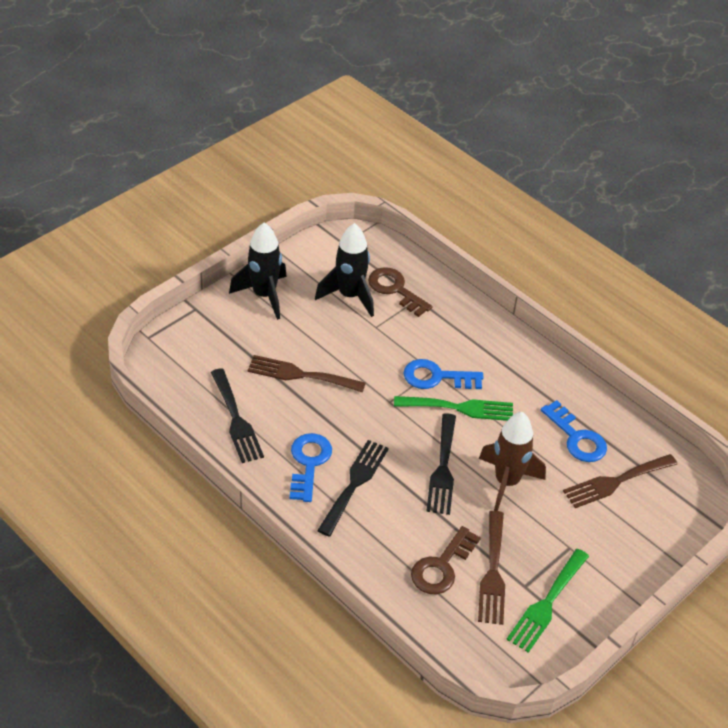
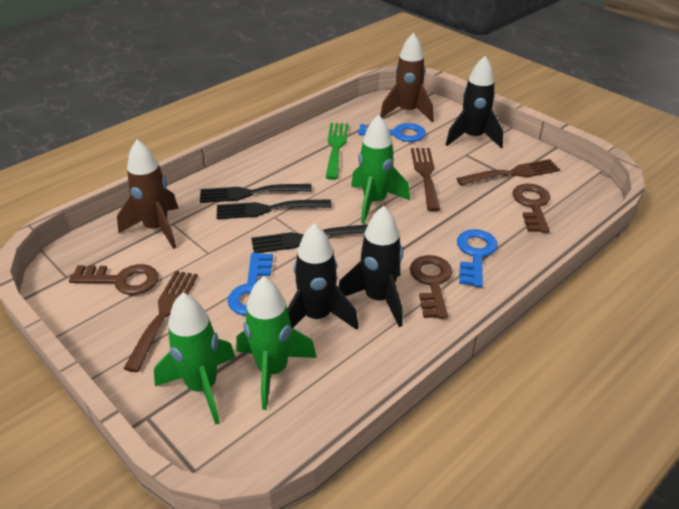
black rocket: [229,222,287,320] [315,223,374,317] = 2 -> [287,223,359,330] [339,206,403,327] [446,56,503,148] = 3
brown key: [368,267,433,317] [411,526,481,594] = 2 -> [69,264,158,295] [409,255,452,319] [512,184,550,233] = 3
brown rocket: [479,412,546,511] = 1 -> [117,140,178,249] [380,33,434,122] = 2
green fork: [394,396,513,421] [506,549,589,653] = 2 -> [326,123,348,180] = 1
green rocket: none = 0 -> [154,292,236,425] [237,276,317,410] [351,115,410,224] = 3

